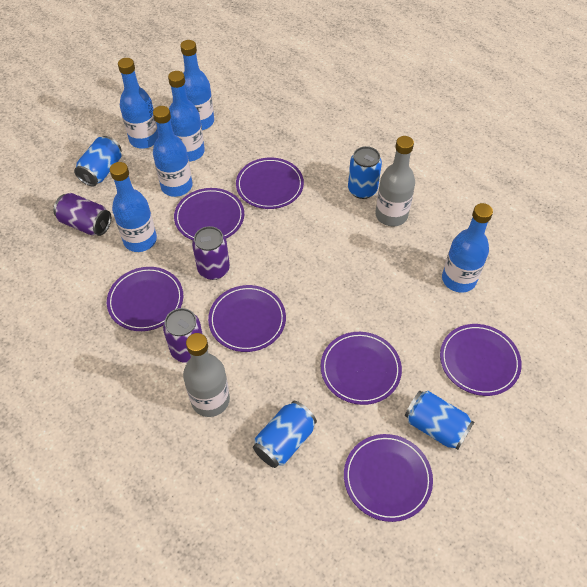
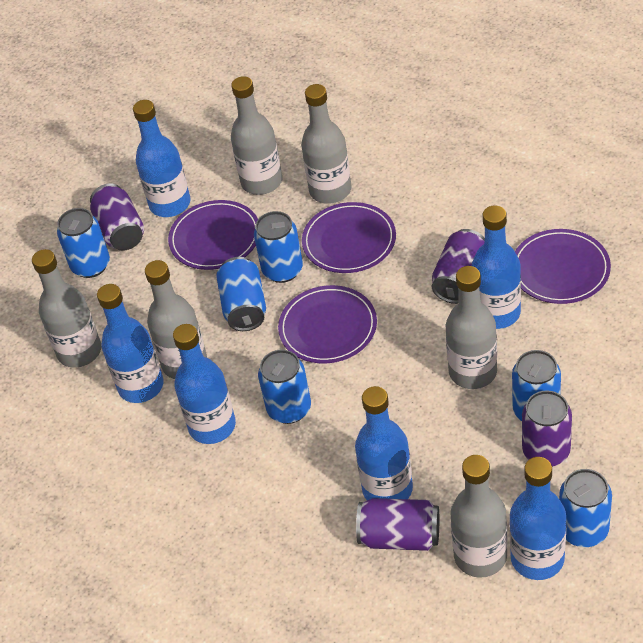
blue can: [74,136,122,186] [253,401,317,468] [348,146,382,199] [405,391,474,450] = 4 -> [57,208,110,278] [216,257,266,331] [254,211,303,283] [258,349,311,424] [512,350,561,421] [559,469,612,547] = 6
grey bottle: [183,333,230,417] [376,136,415,226] = 2 -> [32,249,101,368] [145,260,207,379] [231,76,282,195] [301,84,351,204] [446,266,497,389] [450,455,507,578] = 6
purple can: [53,193,111,236] [163,308,203,363] [192,226,230,280] = 3 -> [90,183,144,251] [356,498,439,551] [432,229,485,304] [522,390,572,467] = 4
purple plate: [107,267,183,331] [174,188,244,240] [208,285,286,352] [236,158,304,209] [321,332,402,405] [344,434,433,522] [440,324,522,396] = 7 -> [168,200,258,270] [278,285,377,363] [302,202,396,273] [515,229,611,304] = 4

